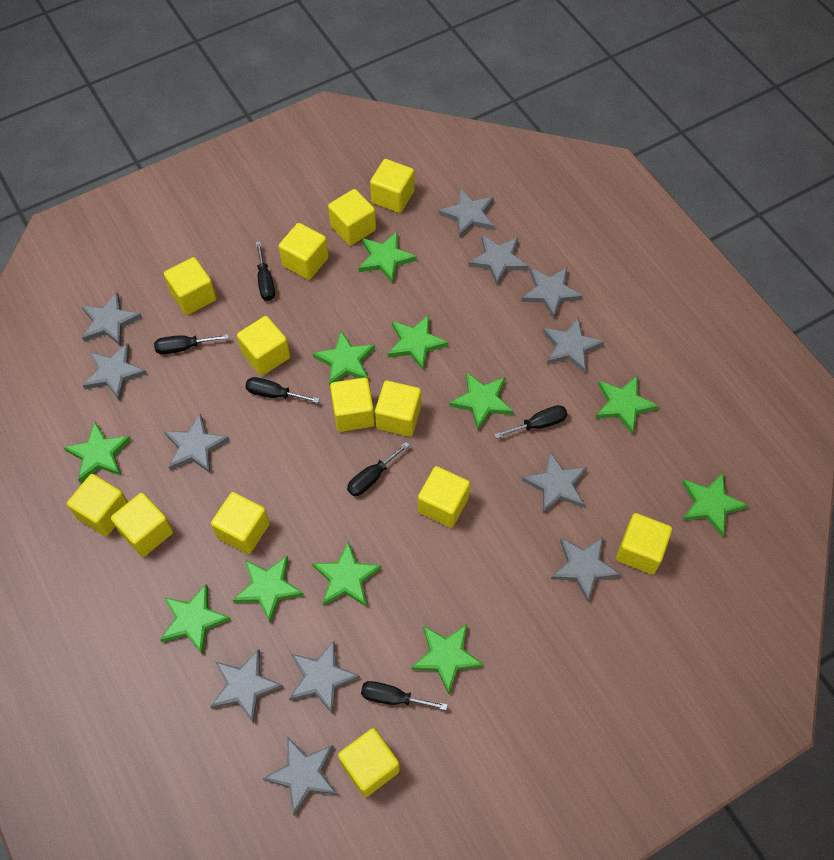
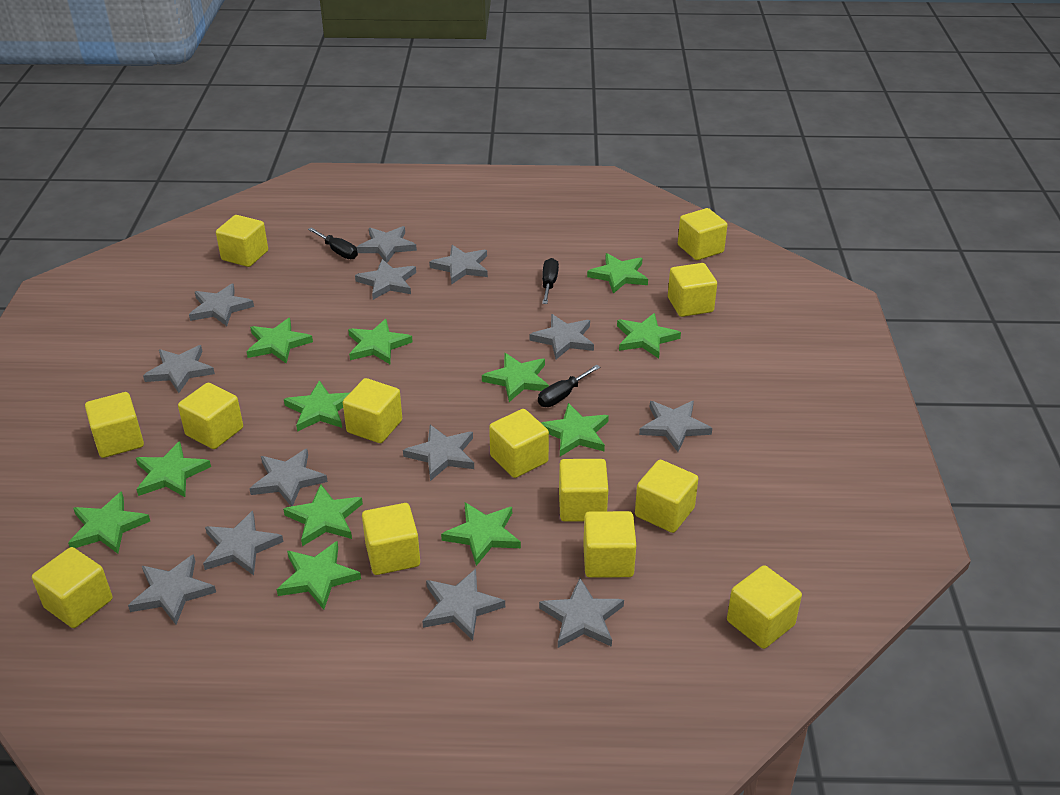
black screwdriver: [154,334,229,354] [245,377,319,403] [256,242,275,301] [347,442,410,496] [361,681,448,710] [495,405,567,438] = 6 -> [308,227,358,259] [538,364,600,407] [542,258,559,304] = 3
green star: [63,422,131,483] [160,584,231,655] [233,555,304,623] [312,541,382,606] [313,331,375,386] [358,232,417,283] [388,315,449,370] [411,624,484,694] [449,372,513,430] [595,376,659,434] [682,473,748,536] = 11 -> [68,491,150,554] [136,441,211,497] [246,318,313,364] [277,541,361,610] [283,484,363,546] [284,380,349,432] [348,319,413,364] [441,502,521,566] [482,353,549,402] [541,403,609,457] [587,253,648,294] [617,313,681,358] = 12
grey star: [81,292,142,346] [83,343,147,401] [164,413,229,473] [210,649,283,723] [263,737,338,816] [289,641,360,714] [439,189,494,238] [468,235,528,285] [521,267,583,319] [522,451,587,514] [543,317,604,373] [551,537,621,602] = 12 -> [128,554,216,625] [143,345,215,393] [189,283,254,326] [203,511,283,575] [249,449,328,506] [355,259,416,300] [356,226,417,263] [403,425,474,481] [422,569,505,641] [429,245,488,285] [530,314,594,359] [539,578,624,648] [639,401,712,452] = 13

